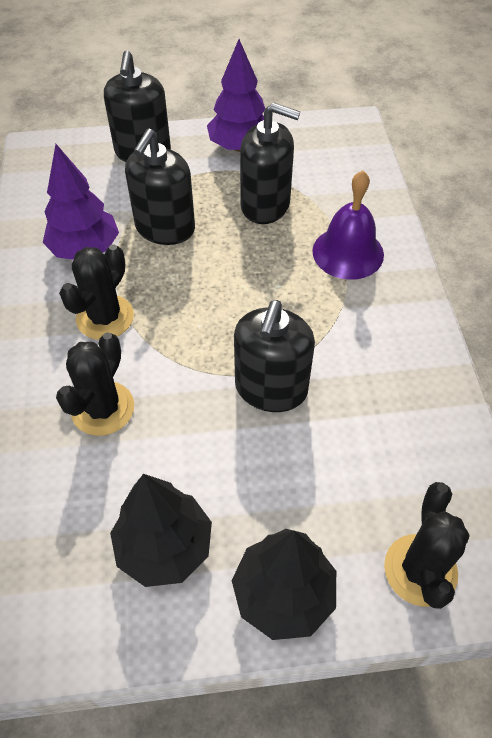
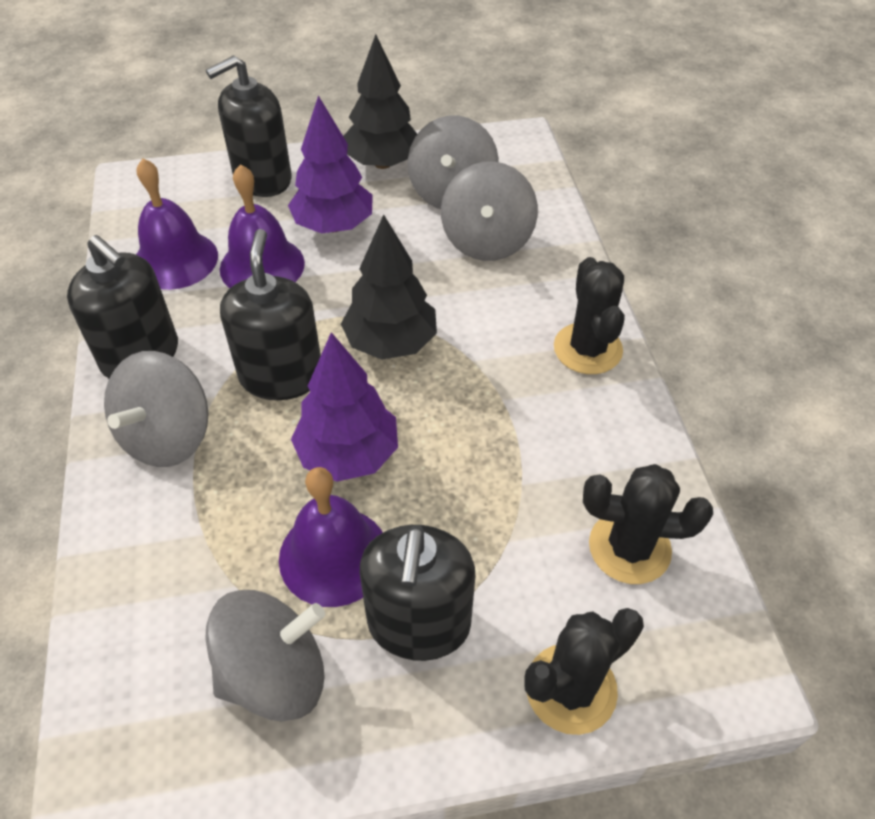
grey spinning top: none = 0 -> [104,351,209,467] [205,590,325,721] [408,116,499,209] [441,161,538,261] = 4
purple bell: [312,170,384,280] = 1 -> [136,158,218,290] [220,164,305,288] [279,467,383,607] = 3

